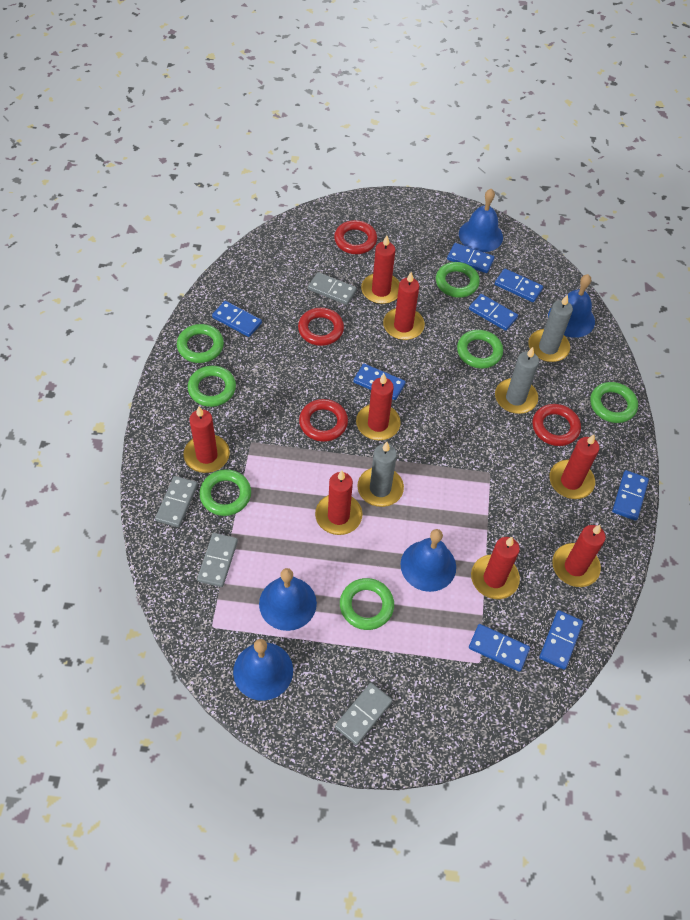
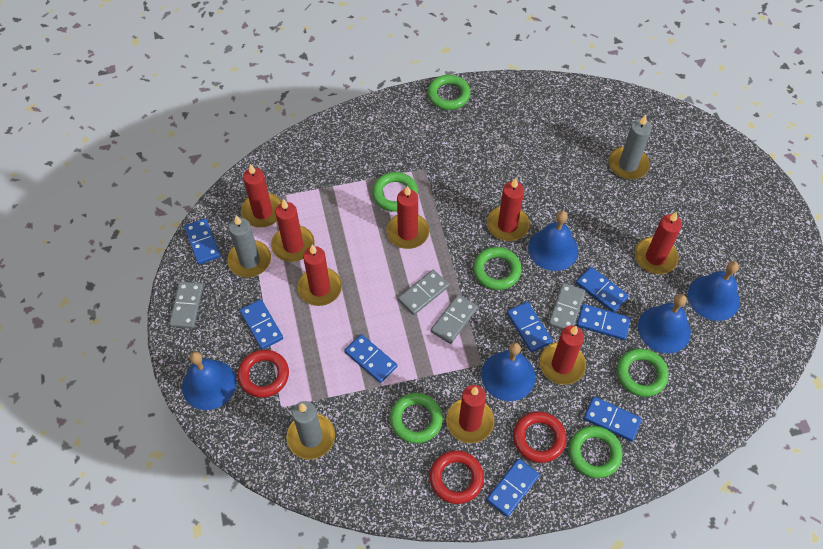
green ring: [177,324,224,363] [188,366,236,407] [199,469,251,516] [340,578,394,630] [436,262,480,298] [457,330,503,368] [590,382,638,423] = 7 -> [372,172,418,212] [390,393,443,443] [428,75,471,110] [473,247,521,290] [569,426,623,478] [617,349,669,397] = 6
red ring: [298,308,344,346] [299,399,348,442] [334,220,377,254] [533,404,581,446] = 4 -> [238,350,289,398] [430,450,484,504] [513,411,566,463] = 3

